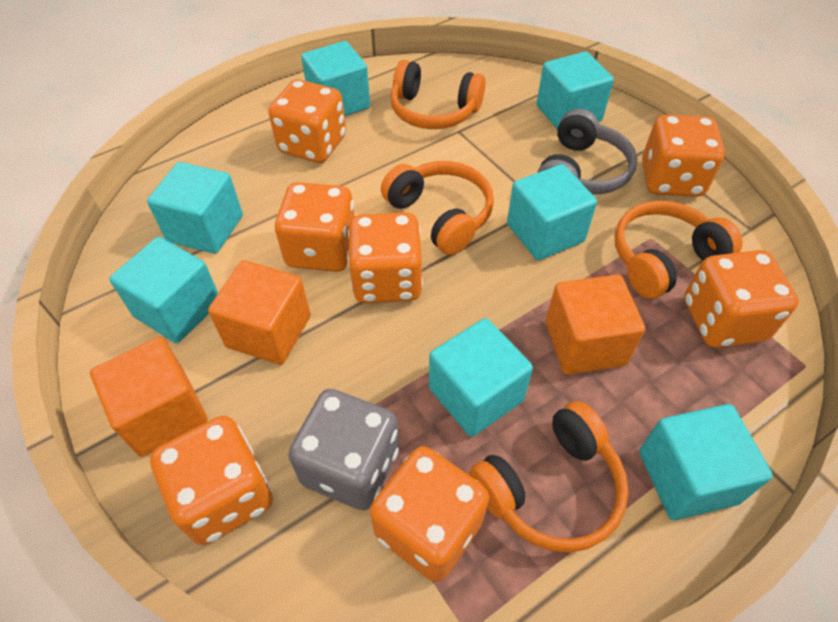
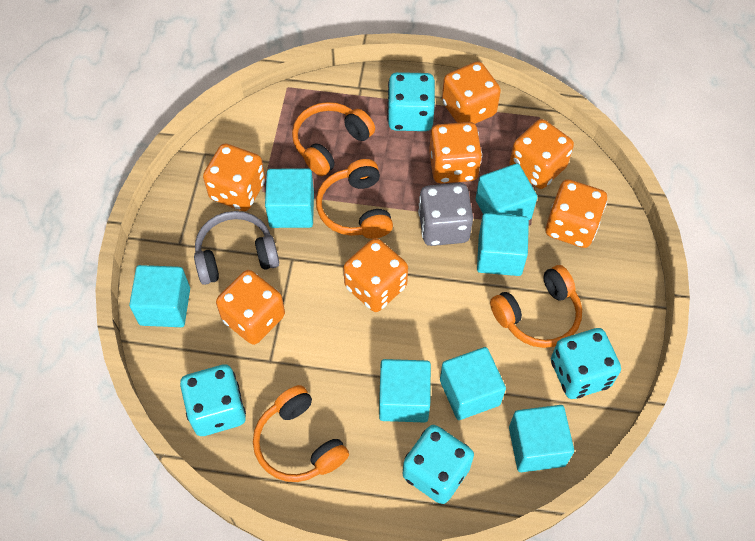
orange cube: [90,337,208,457] [208,260,311,365] [546,274,645,375] = 3 -> none = 0
turquoise dice: none = 0 -> [180,364,246,436] [387,72,435,131] [403,425,474,504] [551,328,621,399] = 4

